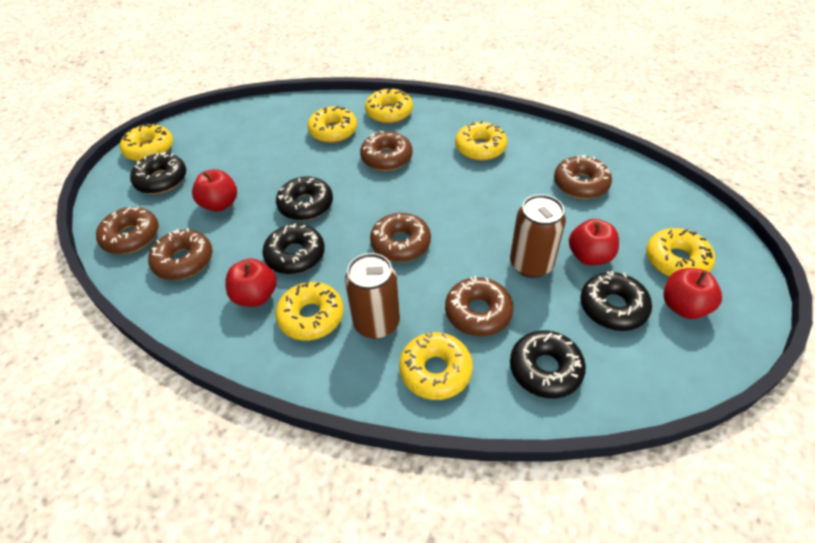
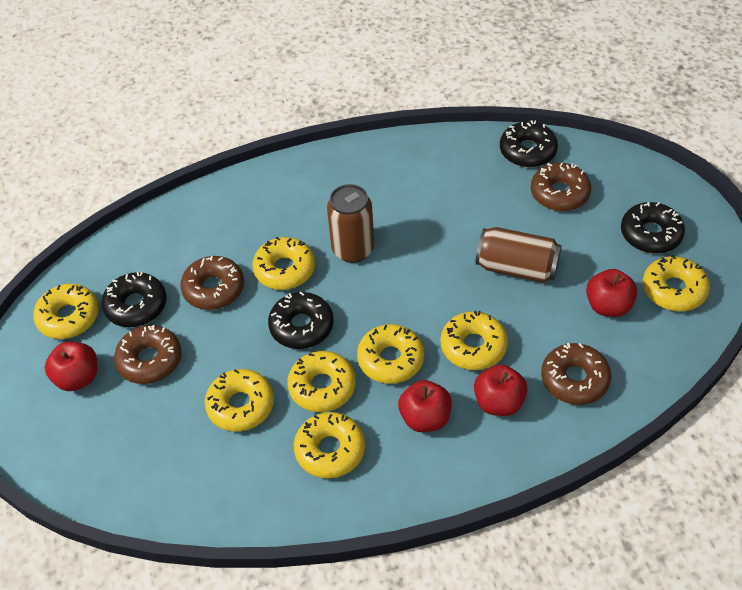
black donut: [130,152,186,194] [262,224,325,274] [276,176,333,221] [510,330,586,398] [580,271,652,331] = 5 -> [102,272,167,327] [268,292,334,349] [500,120,558,167] [621,202,685,253] = 4
brown donut: [96,207,159,254] [148,228,212,280] [360,131,413,171] [370,213,431,262] [445,276,514,336] [554,155,612,199] = 6 -> [114,325,181,384] [180,256,244,310] [531,162,591,211] [541,343,611,405] = 4
yellow donut: [120,123,173,161] [275,282,344,340] [307,106,357,143] [365,89,413,123] [399,332,473,400] [455,121,507,161] [646,228,715,277] = 7 -> [33,284,99,339] [205,369,274,432] [252,237,315,290] [287,351,356,412] [294,412,365,479] [357,324,424,384] [440,311,508,370] [643,255,710,312] = 8

